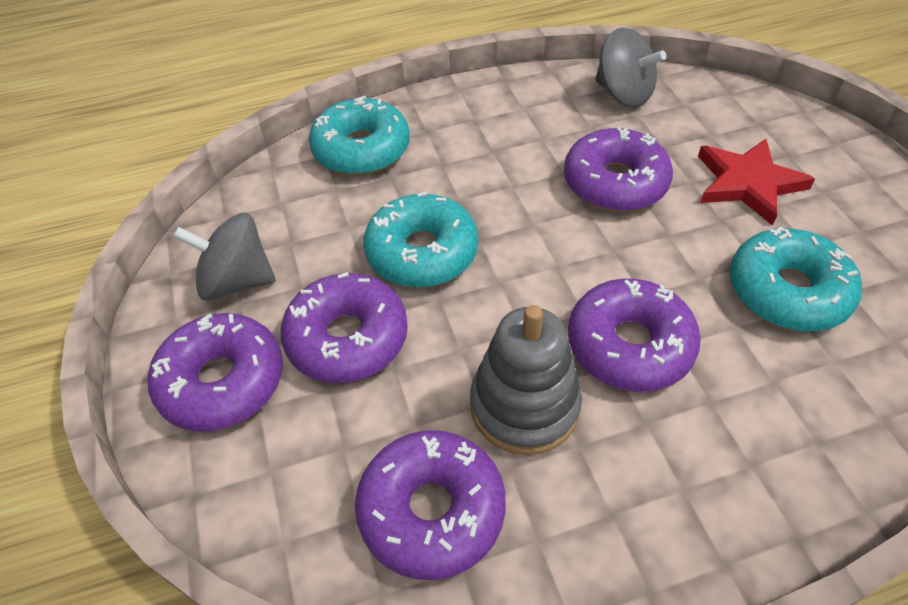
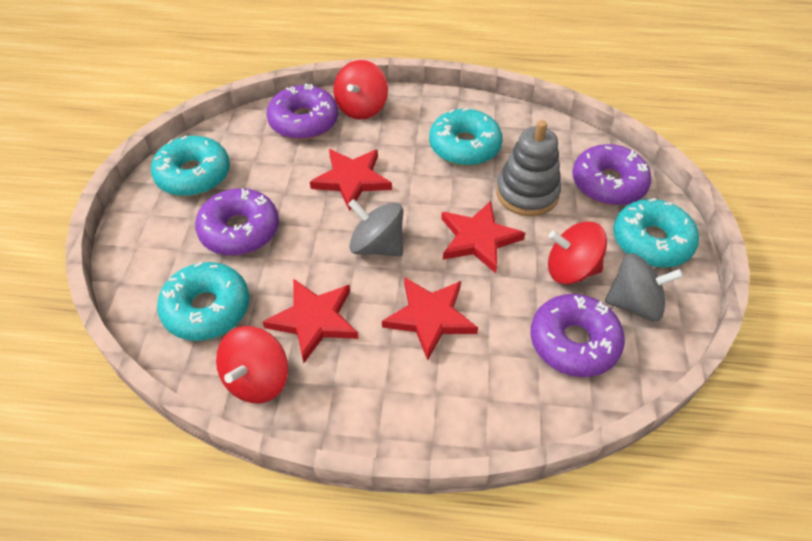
purple donut: [148,313,283,432] [281,272,408,383] [355,430,506,580] [564,127,673,211] [568,278,701,392] = 5 -> [195,188,279,256] [267,84,338,140] [531,294,625,377] [572,144,652,206] = 4
red spinning top: none = 0 -> [216,326,288,403] [333,60,388,120] [548,222,607,284] = 3
red star: [698,139,815,226] = 1 -> [263,279,358,363] [310,149,392,211] [382,277,478,361] [441,201,525,273] = 4
turquoise donut: [309,96,410,175] [364,192,478,288] [730,227,862,332] = 3 -> [151,135,230,196] [157,262,249,341] [429,108,503,166] [613,198,699,268] = 4

